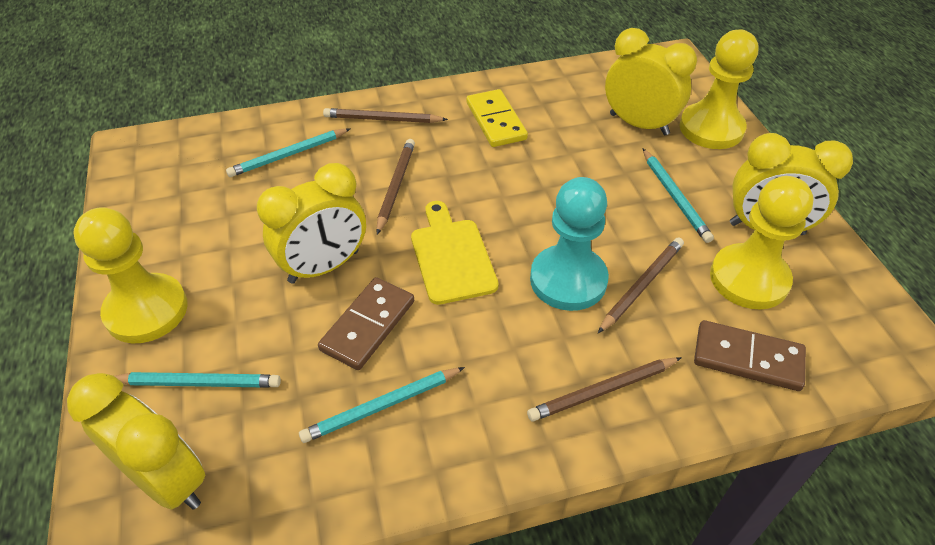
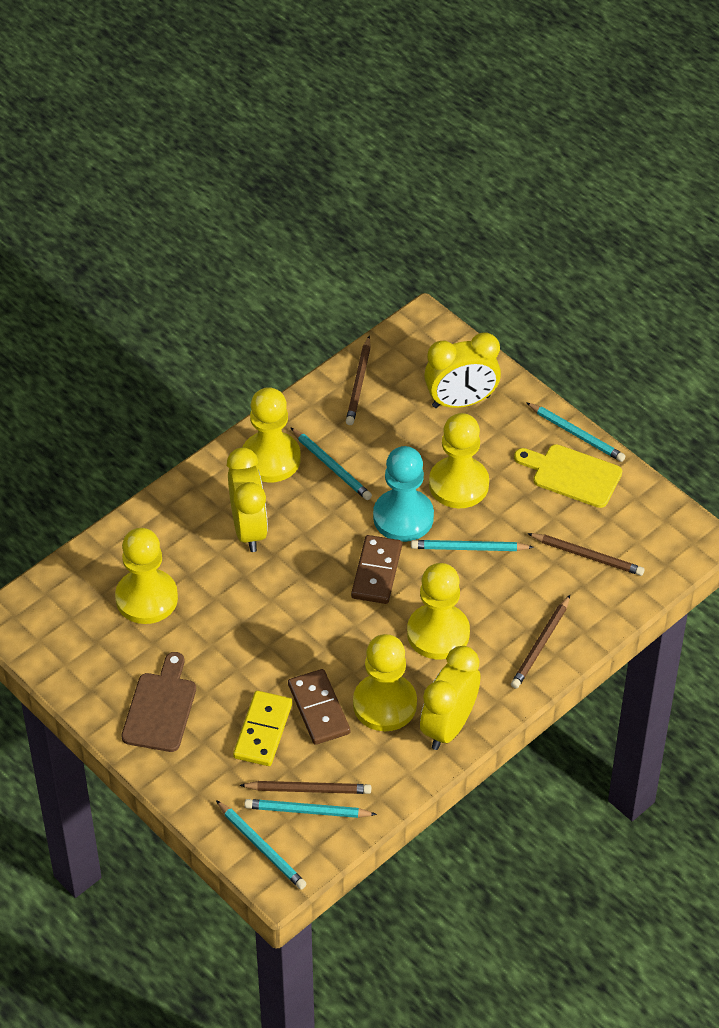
brown cutting board: none = 0 -> [121,652,196,752] = 1
turquoise pencil: [115,372,281,388] [226,129,350,177] [299,367,465,443] [643,149,714,243] = 4 -> [216,800,306,889] [244,799,377,818] [290,427,372,500] [411,540,533,551] [526,402,625,462] = 5
yellow clock: [67,373,206,510] [257,163,366,284] [605,28,697,135] [730,133,853,235] = 4 -> [227,447,268,552] [420,646,480,750] [424,332,501,408] = 3
yellow pawn: [73,207,188,343] [679,30,759,149] [710,176,813,309] = 3 -> [115,528,178,624] [243,387,301,482] [353,634,417,731] [407,563,470,659] [429,413,489,508] = 5

